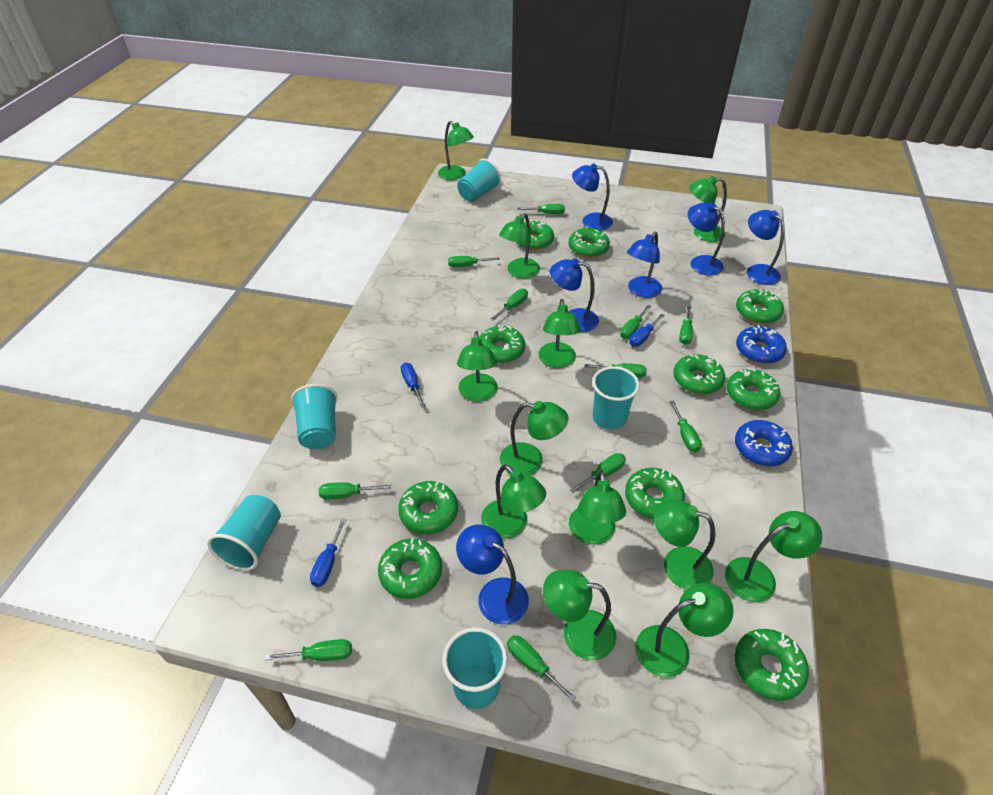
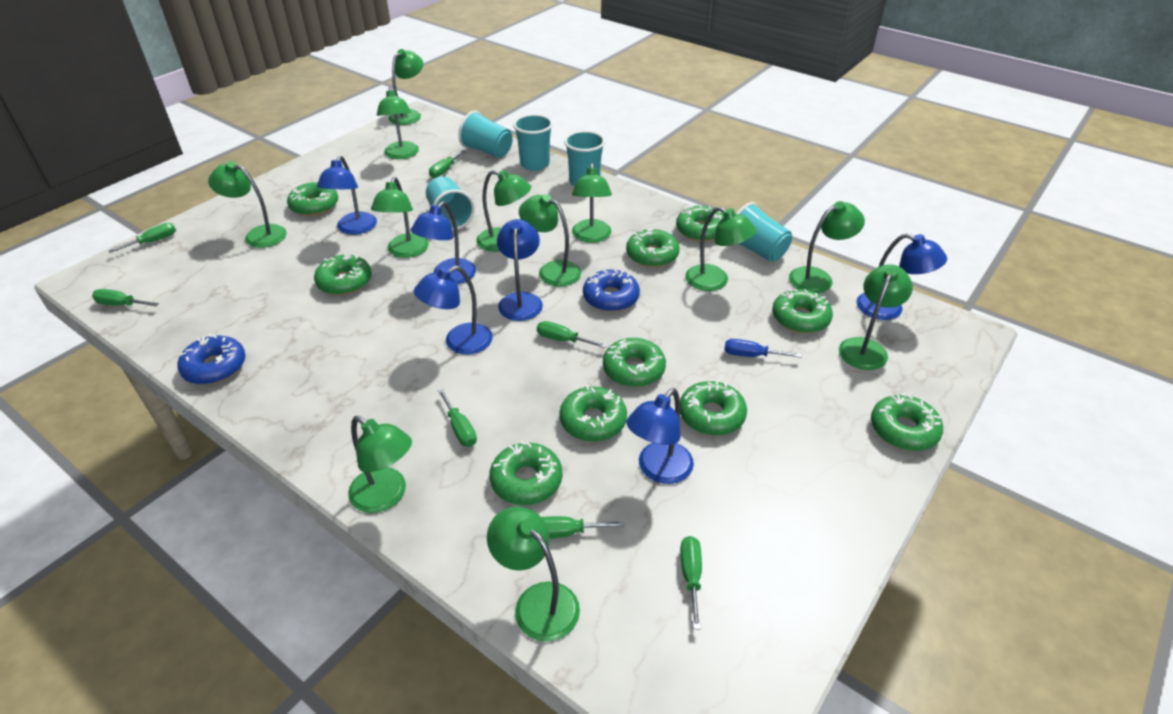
blue screwdriver: [310,518,346,587] [401,363,425,408] [629,314,665,347] = 3 -> [724,339,801,358] = 1
green screwdriver: [265,639,352,661] [319,482,391,500] [448,256,500,267] [491,289,528,321] [507,635,576,702] [518,204,565,214] [570,453,626,493] [585,363,647,378] [620,305,651,339] [670,401,702,452] [679,306,693,345] = 11 -> [92,289,159,306] [109,223,176,253] [429,149,466,178] [438,389,477,447] [537,321,607,348] [541,516,625,539] [680,536,702,629] = 7

